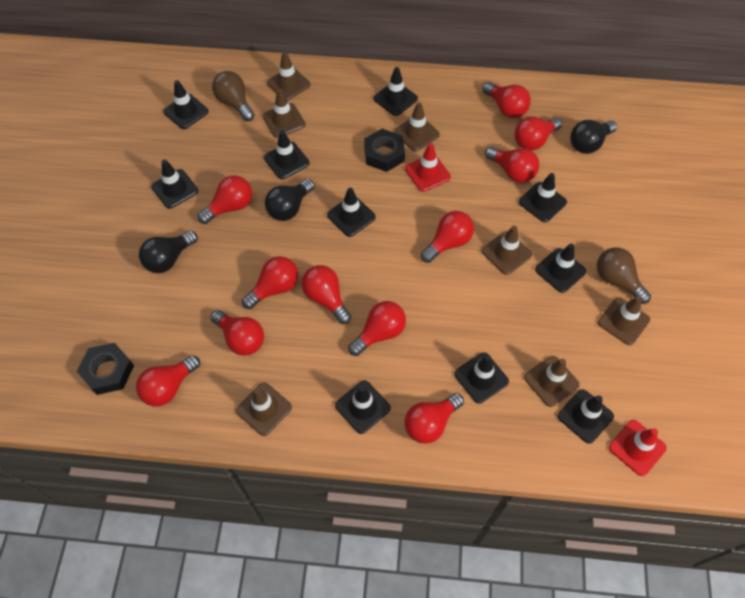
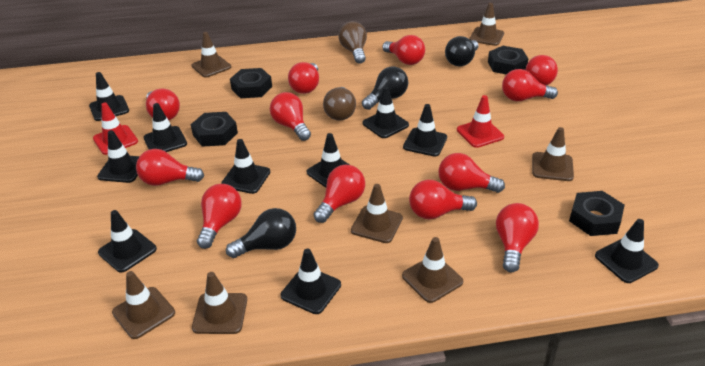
black nut: [77,343,134,395] [364,129,405,172] = 2 -> [191,112,238,147] [230,68,272,98] [488,46,528,74] [569,191,625,236] = 4
red light bulb: [136,355,200,407] [198,175,252,224] [210,310,264,356] [242,256,298,309] [302,265,351,324] [348,301,406,356] [404,393,464,444] [421,211,474,263] [482,82,531,118] [485,147,539,183] [514,117,562,151] = 11 -> [136,149,204,186] [146,89,180,120] [197,184,242,249] [270,92,311,141] [288,62,319,94] [313,165,365,223] [382,35,425,65] [409,180,477,219] [438,153,505,193] [496,203,539,273] [502,69,558,101] [525,55,558,85] = 12

